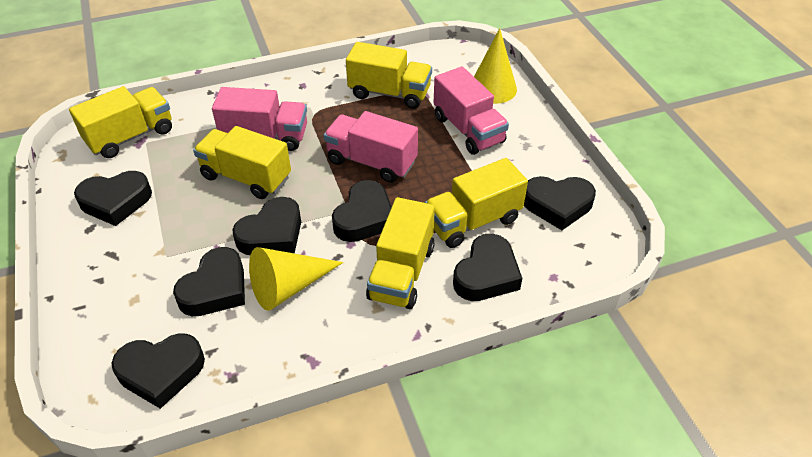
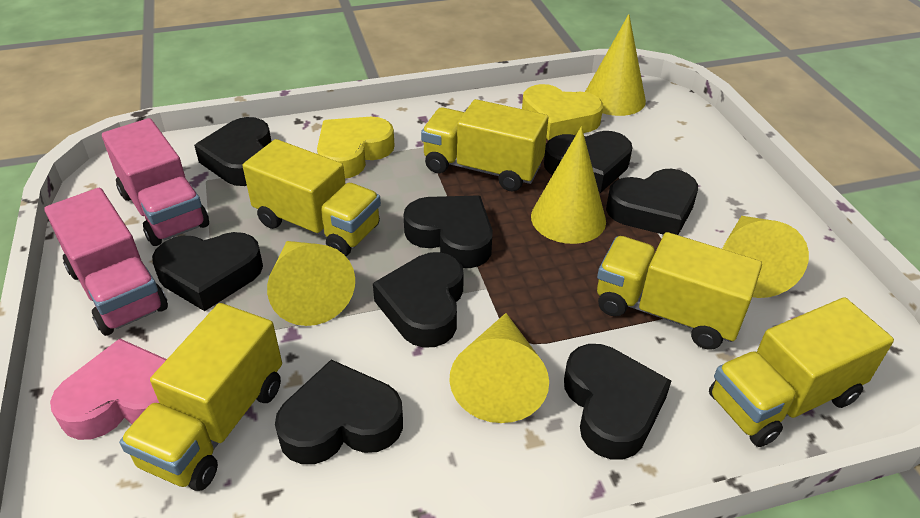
black heart: [74,171,152,226] [111,333,205,409] [173,247,245,316] [232,197,301,255] [332,180,392,242] [453,234,522,301] [524,176,596,230] = 7 -> [152,232,263,311] [194,117,272,186] [275,360,403,464] [373,252,464,348] [404,195,493,268] [544,131,632,193] [564,344,671,459] [606,169,698,235] = 8
pink heart: none = 0 -> [50,339,167,440] = 1
pink truck: [212,87,307,151] [324,111,418,183] [434,67,509,155] = 3 -> [44,188,168,336] [102,118,209,246] = 2
yellow cone: [249,247,343,311] [474,28,517,104] = 2 -> [267,241,355,326] [449,313,549,423] [531,127,606,244] [585,14,646,116] [722,216,809,298] = 5
yellow heart: none = 0 -> [317,117,395,179] [522,84,603,140] = 2

